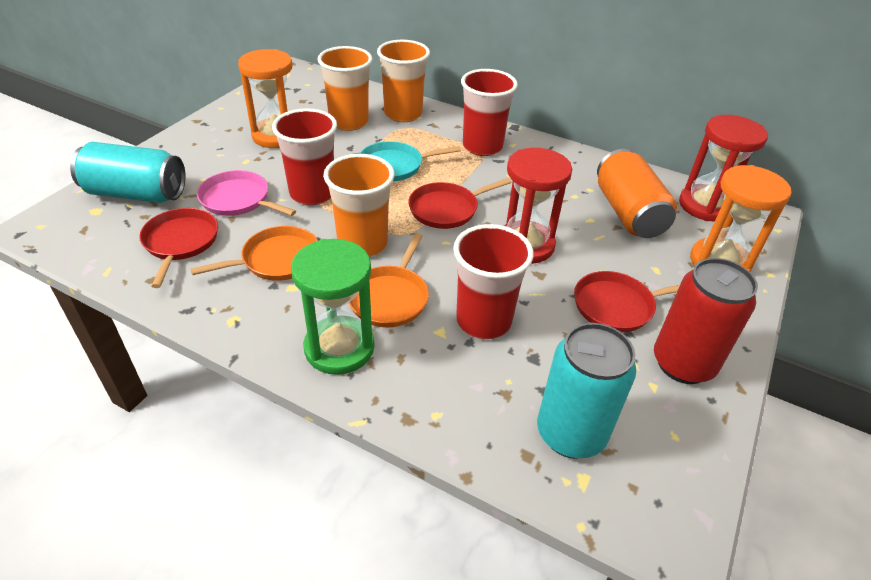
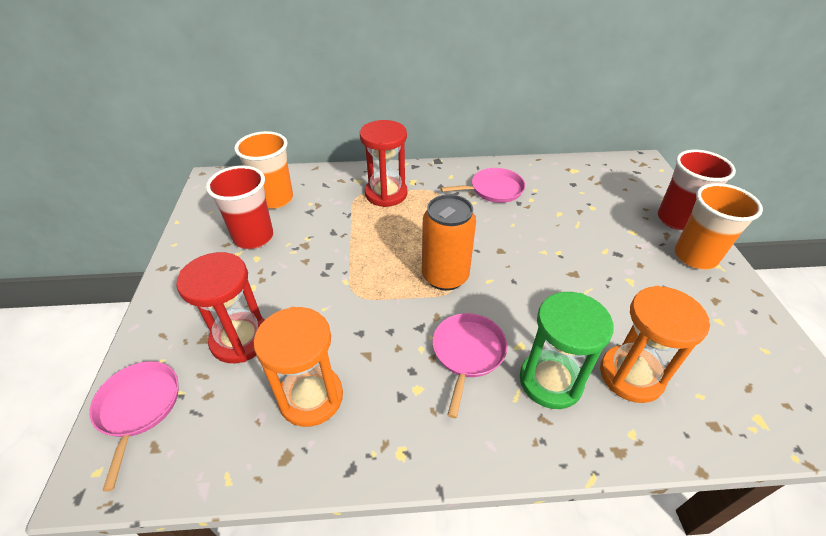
orange cup: [317,46,372,131] [323,154,394,257] [377,40,430,122] = 3 -> [234,131,293,209] [674,183,763,270] = 2
orange pan: [191,226,318,281] [349,233,429,327] = 2 -> none = 0
pink pan: [197,170,296,216] = 1 -> [90,361,179,492] [433,313,507,418] [441,168,525,203] = 3
red can: [654,258,758,384] = 1 -> none = 0
red cup: [272,108,337,205] [453,224,534,339] [461,69,518,156] = 3 -> [206,166,273,249] [657,150,736,230] = 2
red pan: [139,208,218,288] [408,178,511,229] [574,271,680,332] = 3 -> none = 0
turquoise can: [70,142,186,203] [537,323,636,459] = 2 -> none = 0
turquoise pan: [360,141,461,181] = 1 -> none = 0

